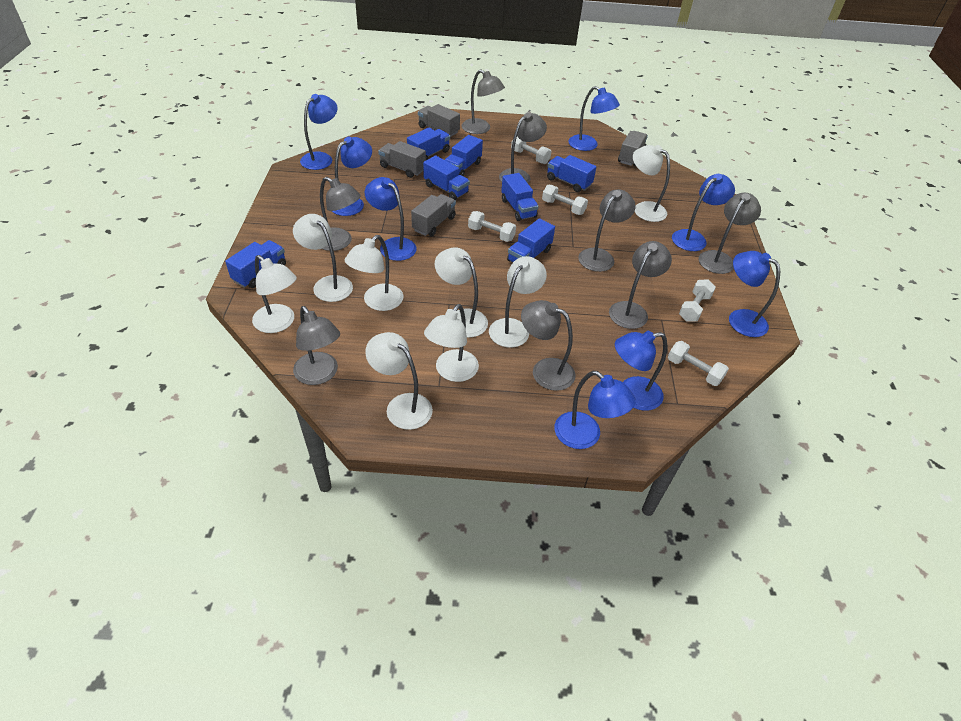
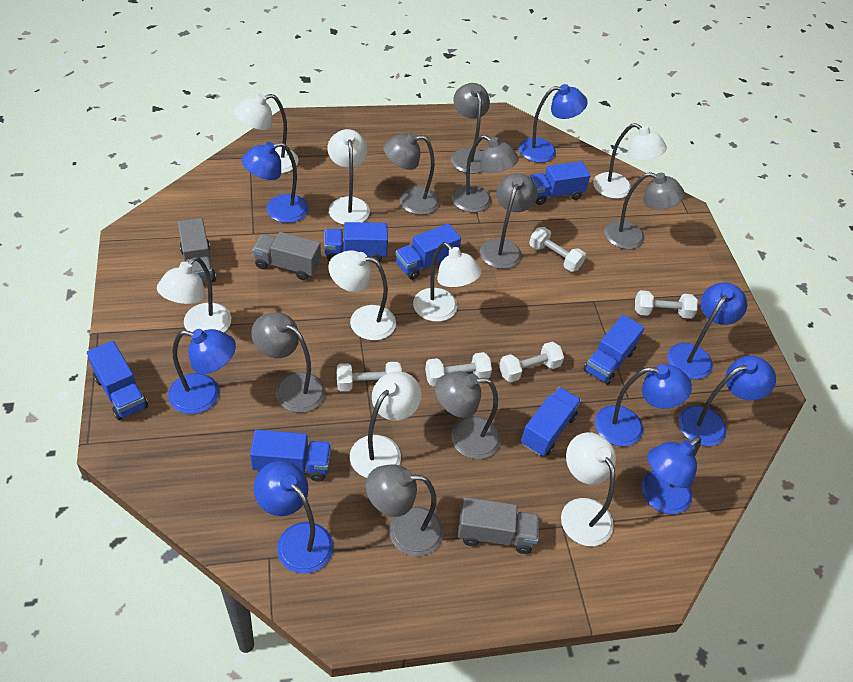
grey truck: [378,141,426,178] [411,194,456,236] [418,104,460,137] [618,131,648,166] = 4 -> [178,218,216,283] [252,232,321,280] [458,497,540,554] = 3

